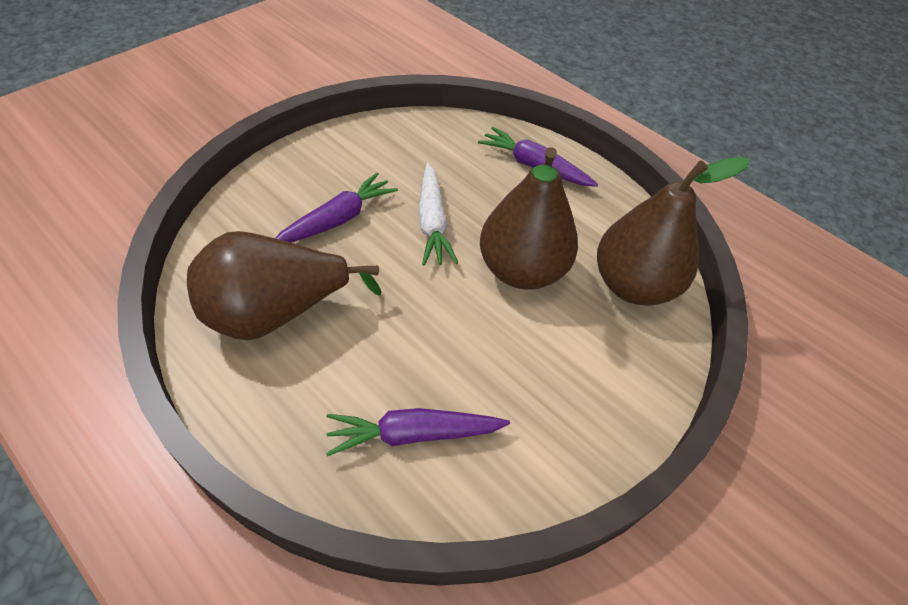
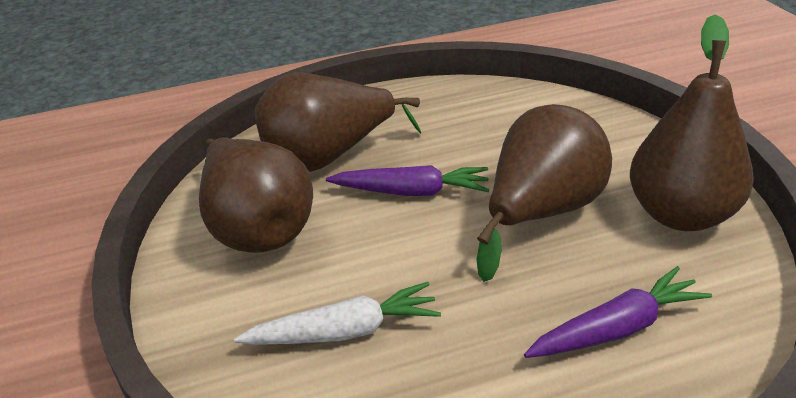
brown pear: [187,231,381,340] [480,147,578,290] [597,157,750,306] = 3 -> [199,137,313,253] [255,72,421,172] [477,104,612,282] [630,14,754,231] = 4
purple carrot: [275,172,398,243] [326,408,510,456] [478,127,598,187] = 3 -> [326,165,489,196] [524,266,712,358] = 2

